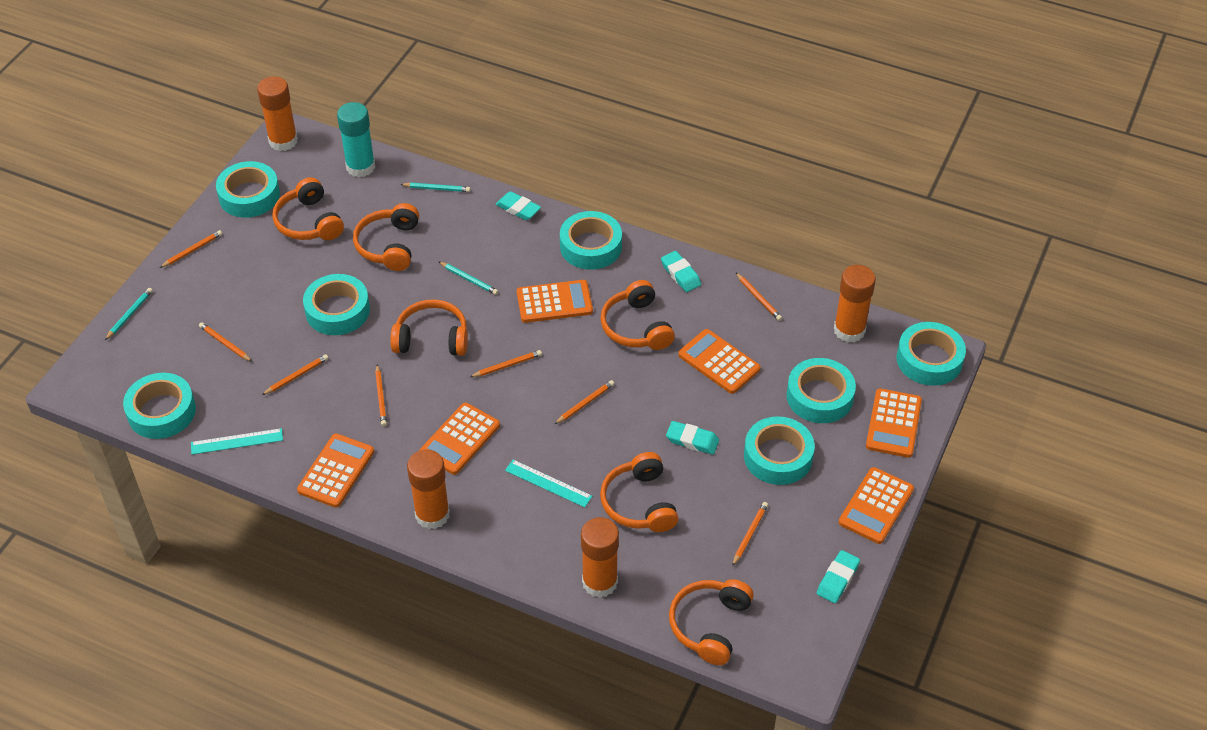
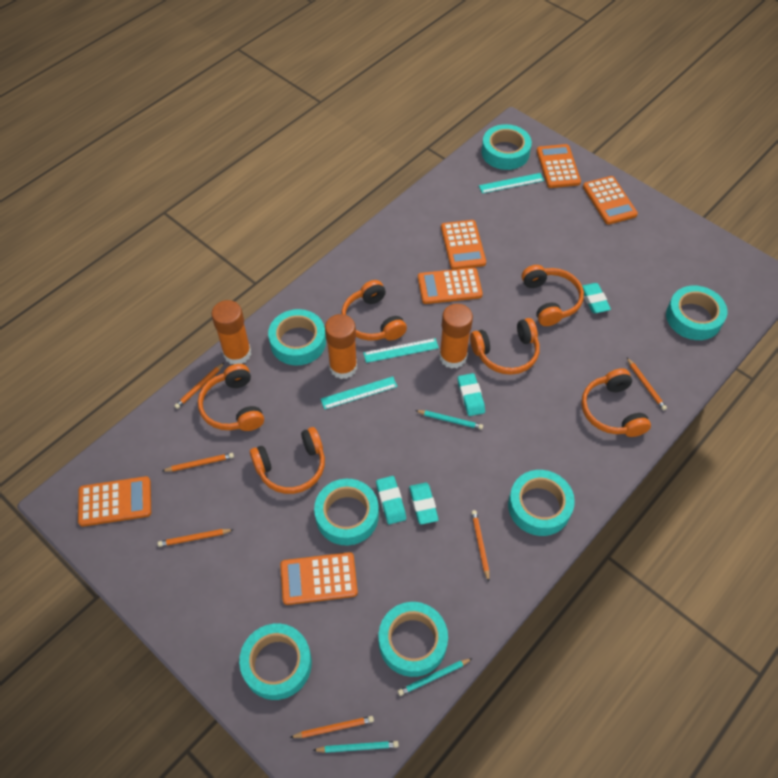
orange glue stick: [257,76,298,151] [407,449,450,529] [581,517,619,598] [834,265,876,342] = 4 -> [211,300,251,364] [325,314,357,379] [439,304,473,369] = 3
orange pencil: [159,230,222,268] [199,322,252,362] [262,354,329,395] [375,364,387,426] [470,350,542,377] [555,380,614,424] [732,502,768,566] [735,272,782,321] = 8 -> [158,529,234,547] [162,453,234,472] [174,362,225,409] [290,716,374,738] [471,510,489,582] [627,358,667,411] = 6
turquoise glue stick: [337,102,375,178] = 1 -> none = 0
turquoise ruler: [191,428,283,455] [505,460,592,507] = 2 -> [321,377,397,410] [363,338,439,363] [479,173,544,194] = 3

